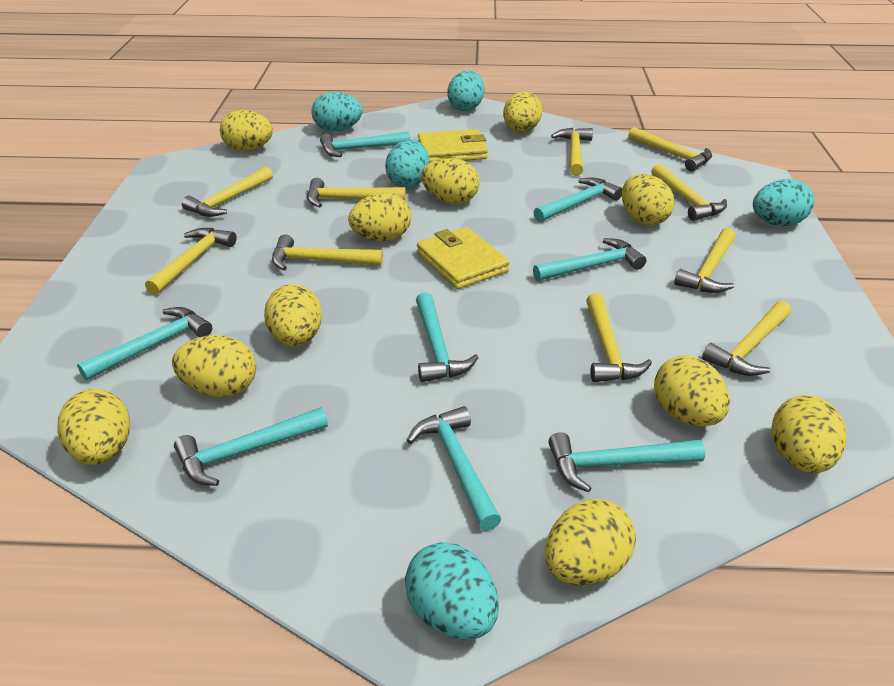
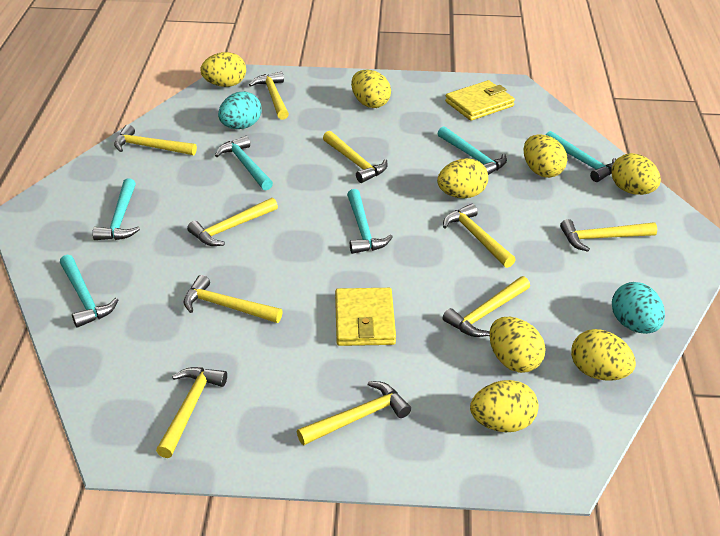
turquoise egg: [311,92,363,132] [385,140,429,188] [405,542,499,640] [447,71,484,111] [753,179,814,226] = 5 -> [218,91,261,129] [612,282,665,334] = 2
turquoise hammer: [77,307,212,381] [174,407,328,486] [320,131,411,157] [407,406,501,531] [416,292,479,382] [533,238,646,281] [534,178,622,222] [548,432,705,492] = 8 -> [60,255,118,328] [92,178,140,240] [215,136,273,191] [347,189,393,254] [437,126,507,175] [546,131,616,182] = 6
yellow egg: [58,389,130,465] [172,335,256,397] [220,110,273,151] [264,284,322,346] [348,193,411,241] [421,158,480,204] [503,92,542,132] [545,499,636,586] [622,174,674,226] [654,356,730,426] [772,395,846,473] = 11 -> [200,52,246,87] [351,70,391,108] [437,158,488,198] [470,380,539,432] [489,317,545,373] [524,134,567,178] [571,329,636,381] [611,153,661,195] = 8

